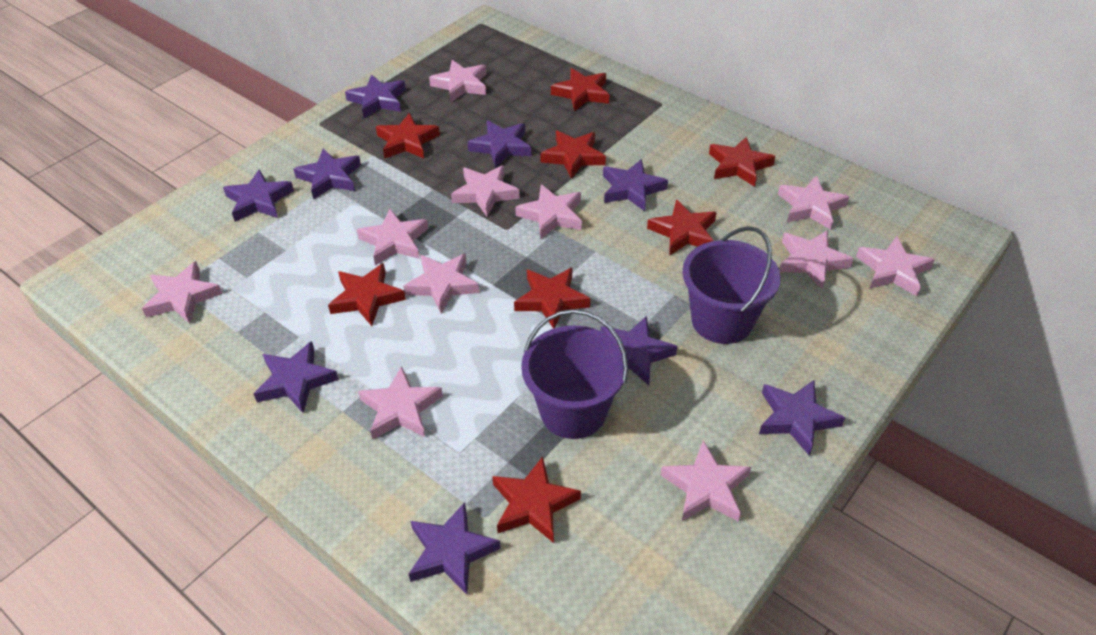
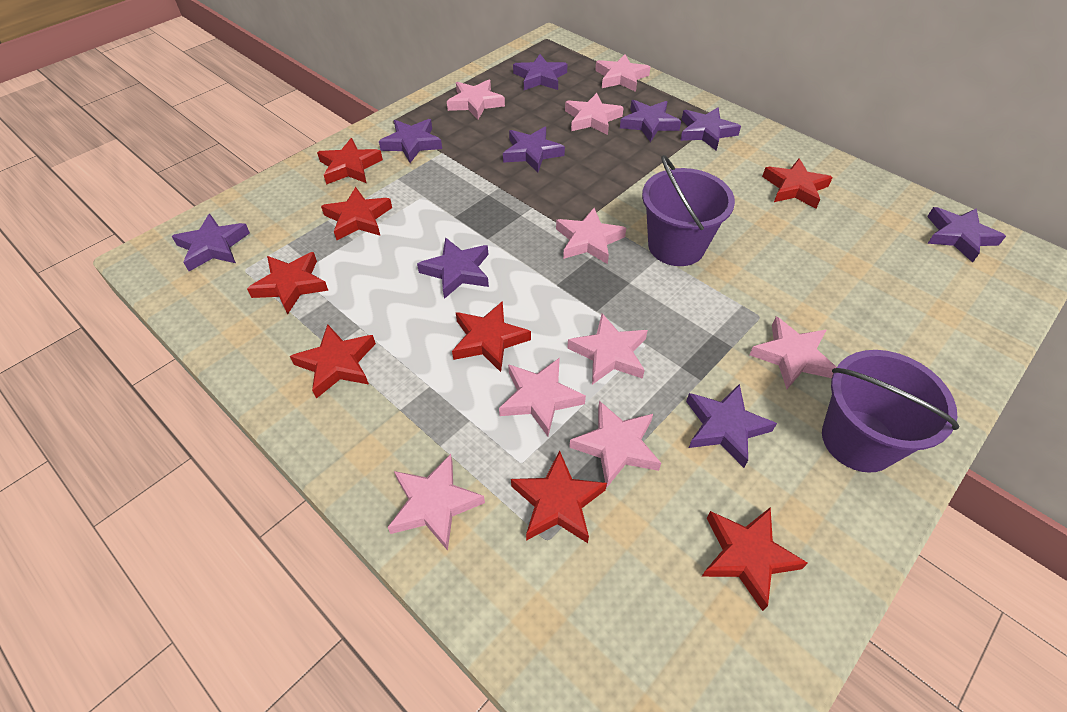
pink star: [142,261,222,324] [357,209,429,265] [358,366,443,439] [403,254,480,313] [429,60,486,102] [451,165,520,216] [515,184,582,239] [661,440,751,522] [778,176,849,230] [779,230,854,288] [856,236,935,296] = 11 -> [388,454,485,551] [447,80,505,120] [499,358,586,436] [556,208,626,264] [565,93,624,135] [567,313,648,385] [569,401,661,488] [595,54,650,92] [750,317,837,389] = 9

